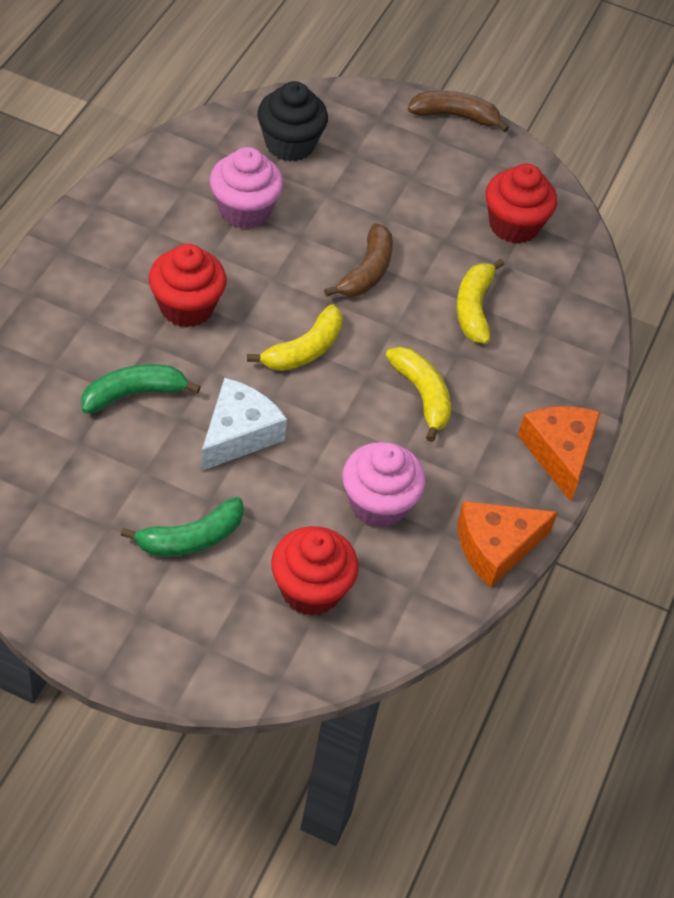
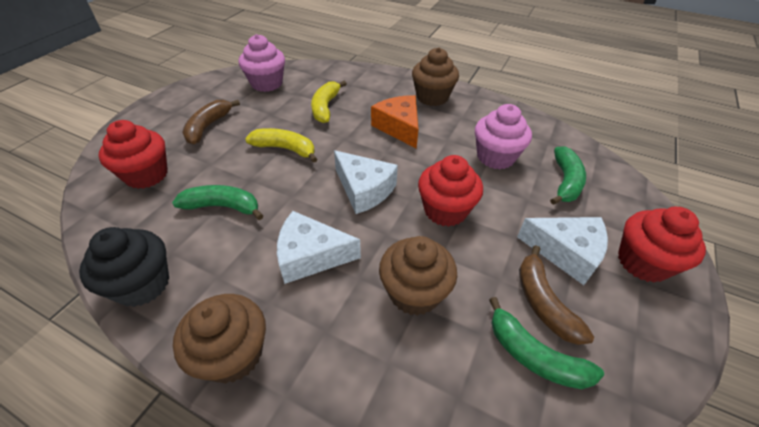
brown cupcake: none = 0 -> [173,294,266,384] [379,236,457,316] [412,47,459,106] = 3
green banana: [81,364,201,414] [121,497,244,556] = 2 -> [172,185,263,220] [489,297,604,389] [550,146,586,205] = 3
orange cheese: [458,501,558,588] [518,406,601,501] = 2 -> [371,95,419,149] = 1
white cheese: [201,378,287,471] = 1 -> [277,211,361,284] [334,150,398,214] [517,217,608,285] = 3
yellow banana: [247,304,343,371] [386,347,451,442] [456,259,504,344] = 3 -> [245,128,317,163] [311,81,347,123] = 2

